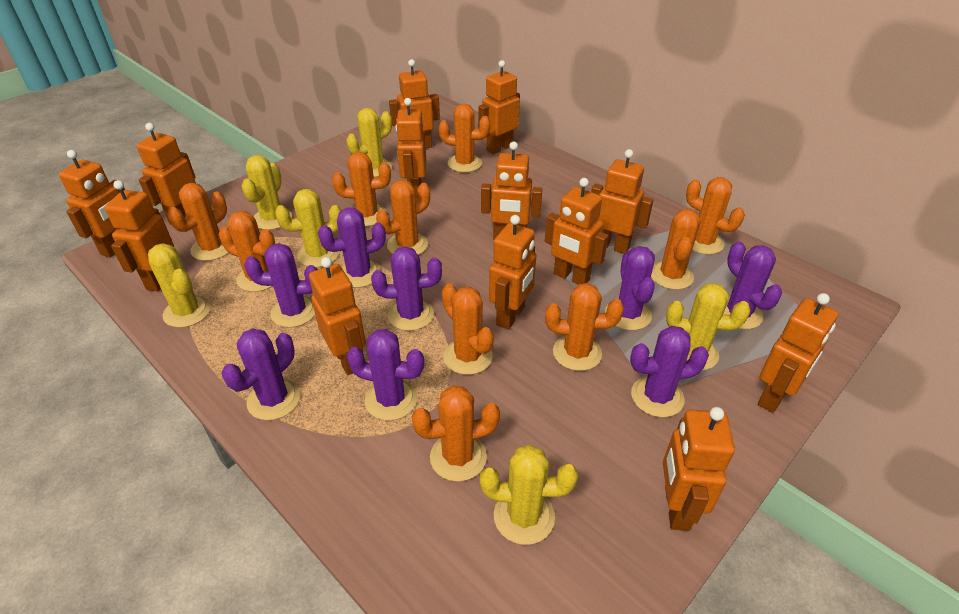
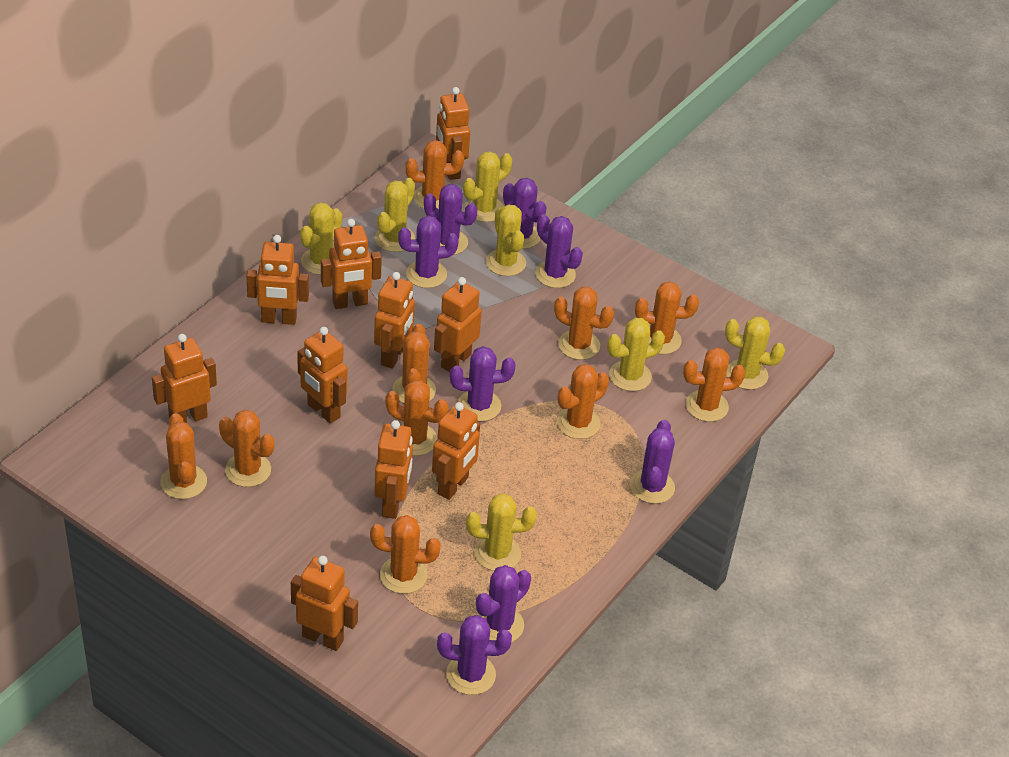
orange robot: [58,150,125,258] [104,180,174,292] [137,123,196,225] [309,257,366,375] [389,59,440,148] [395,98,426,198] [478,60,520,154] [481,141,542,240] [489,215,536,330] [545,178,608,285] [591,149,653,254] [663,407,735,531] [758,293,838,413] = 13 -> [152,334,217,423] [246,235,309,325] [291,556,358,651] [297,327,347,424] [321,219,382,309] [374,272,415,369] [374,420,413,519] [432,402,480,500] [434,277,482,372] [436,87,470,180] = 10
yellow cactus: [148,243,211,328] [242,155,292,230] [275,189,341,268] [347,108,392,177] [480,445,578,545] [666,283,750,370] = 6 -> [300,202,342,275] [375,178,415,252] [463,151,512,222] [466,493,537,571] [486,204,526,276] [607,318,665,391] [725,316,785,390] = 7

